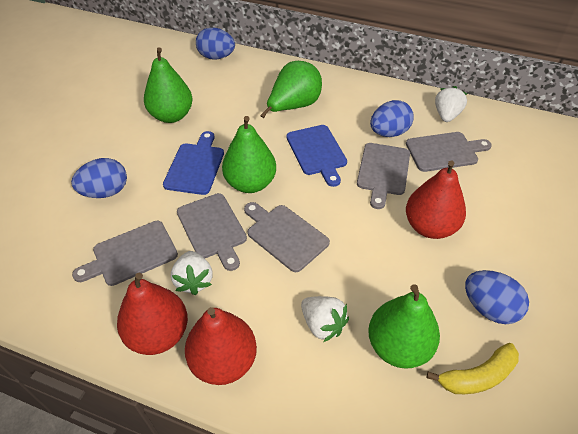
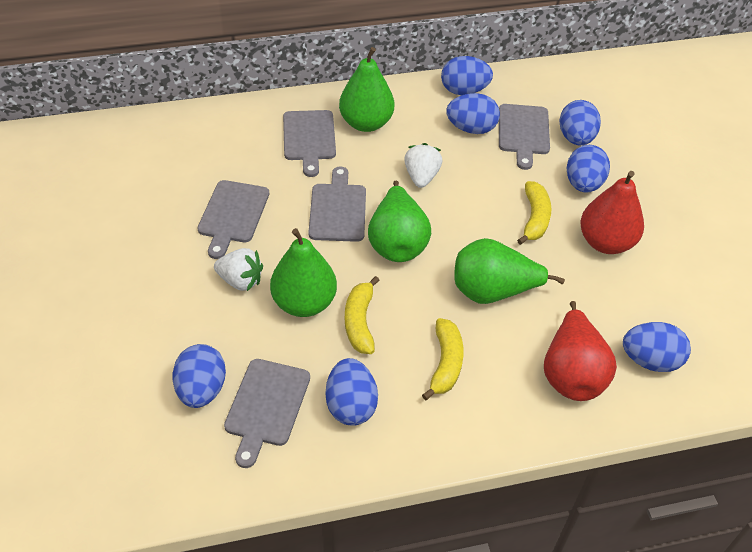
blue cutting board: [163,131,224,195] [286,125,347,187] = 2 -> none = 0
blue egg: [71,158,127,198] [196,27,235,60] [370,100,414,137] [465,270,529,324] = 4 -> [172,344,226,408] [326,358,378,426] [441,56,493,95] [446,93,500,134] [559,100,601,146] [567,145,610,193] [623,322,691,372] = 7
red pear: [117,273,188,355] [185,307,257,385] [406,161,466,239] = 3 -> [544,301,617,401] [580,171,644,254] = 2
white strawberry: [171,251,213,295] [301,296,349,342] [435,86,467,122] = 3 -> [214,248,263,291] [404,143,442,188] = 2
yellow banana: [427,343,519,394] = 1 -> [345,276,380,354] [422,318,464,400] [517,181,551,245] = 3

